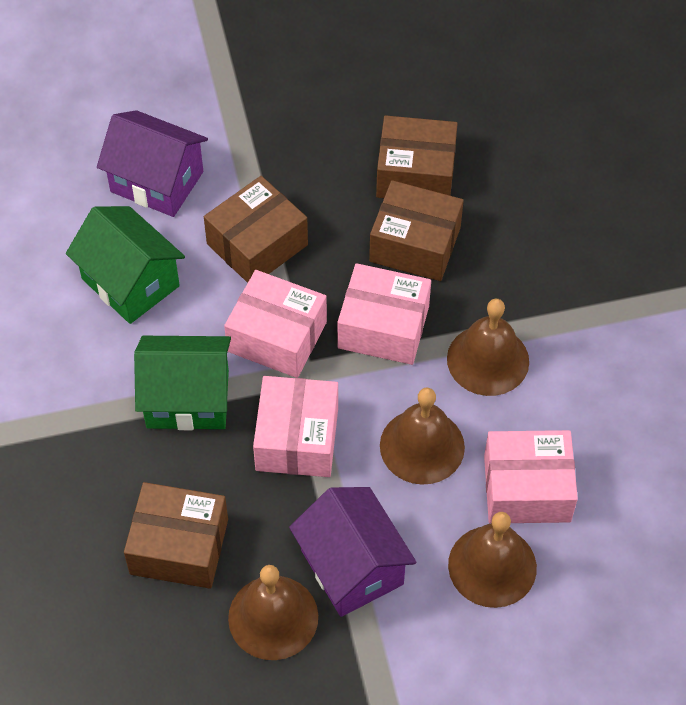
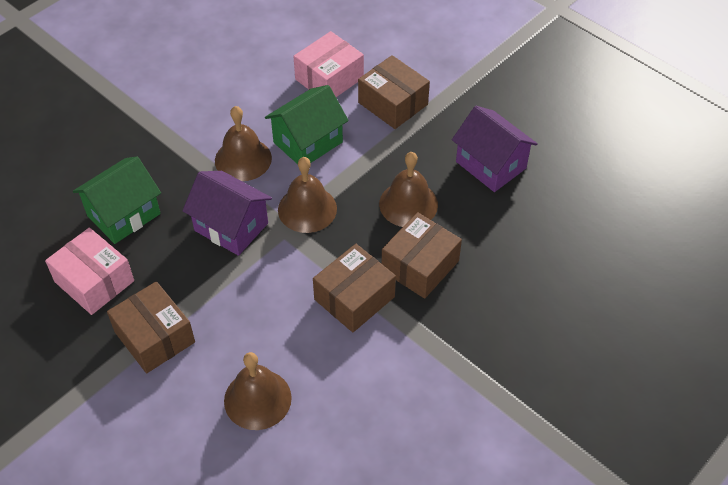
pink box: [224,270,327,378] [253,376,338,477] [338,263,431,365] [484,430,578,524] = 4 -> [45,227,134,315] [293,31,364,97] = 2

